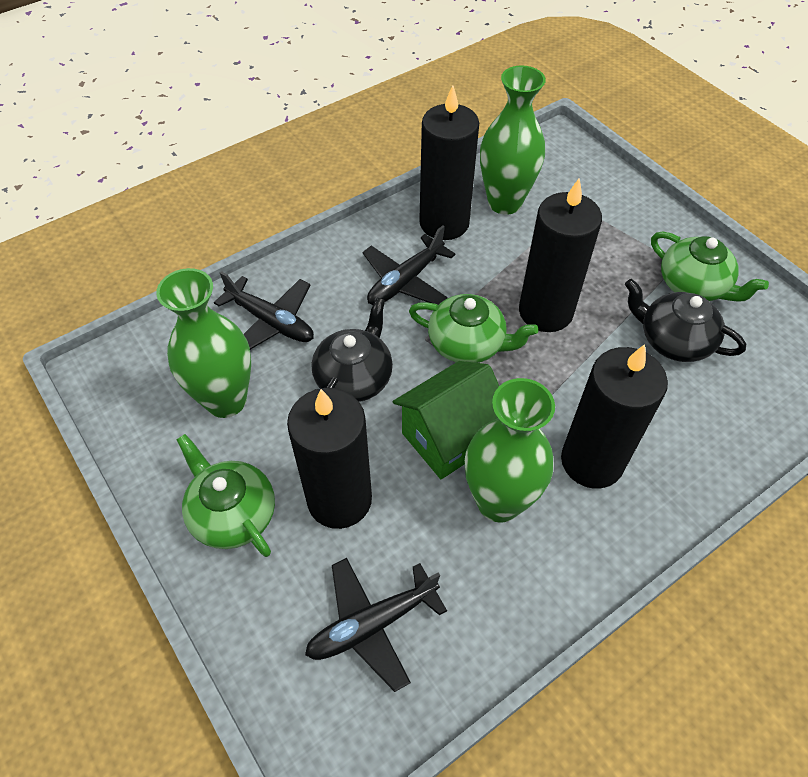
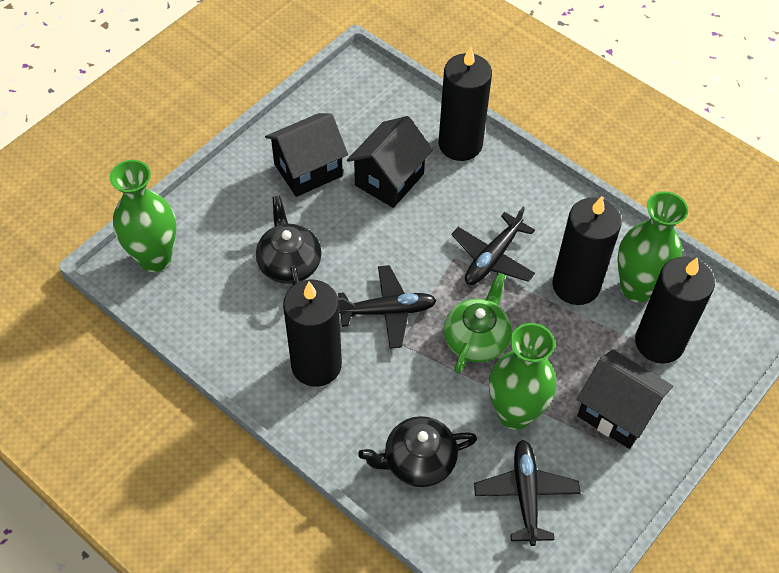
black house: none = 0 -> [265,113,348,197] [347,116,433,208] [577,349,673,449] = 3
green house: [393,361,499,479] = 1 -> none = 0
green teapot: [176,434,275,557] [409,294,538,363] [651,232,769,302] = 3 -> [443,272,512,373] = 1

